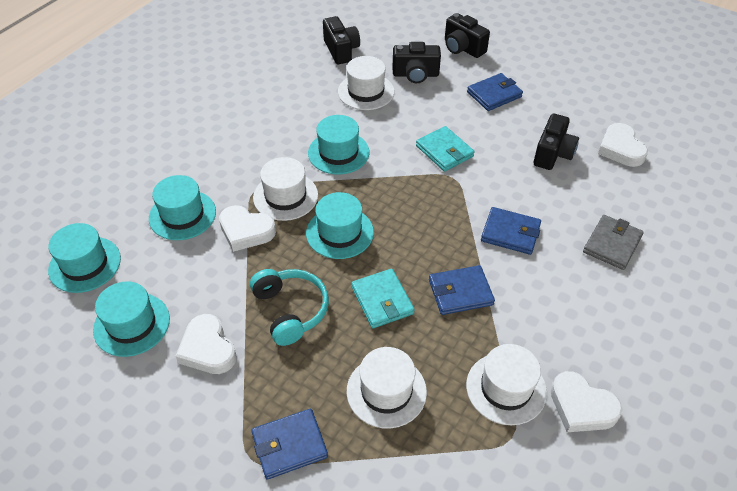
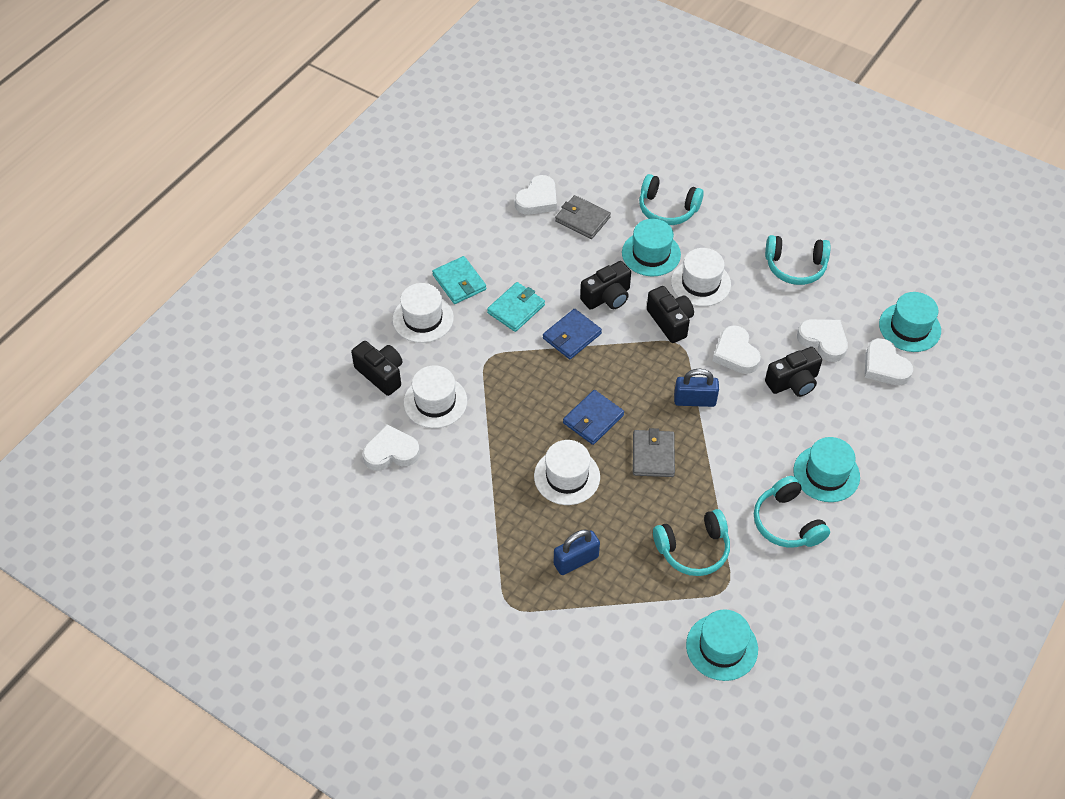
blue padlock: none = 0 -> [554,529,600,575] [674,369,719,407] = 2
blue wallet: [251,409,328,480] [429,265,495,315] [467,73,523,111] [481,207,541,255] = 4 -> [543,309,602,359] [563,390,624,445] = 2
grey wallet: [583,215,644,270] = 1 -> [555,195,611,239] [633,428,675,477] = 2
turquoise hat: [48,223,121,293] [93,281,170,357] [149,175,216,240] [306,192,374,259] [308,115,369,174] = 5 -> [622,219,681,276] [686,609,758,681] [793,437,860,502] [879,292,941,352] = 4
turquoise headphones: [250,269,329,346] = 1 -> [639,174,704,225] [653,509,730,576] [754,476,830,548] [765,235,831,285] = 4
white heart: [175,314,237,374] [219,205,276,252] [551,371,622,432] [598,123,648,167] = 4 -> [363,424,420,471] [515,175,557,215] [713,325,761,374] [797,319,848,362] [865,338,913,385] = 5

